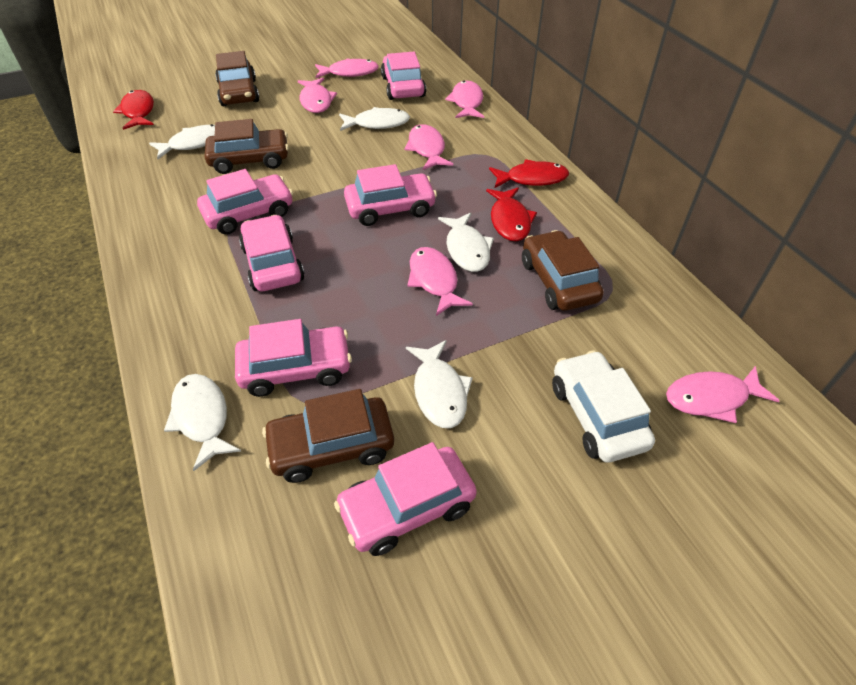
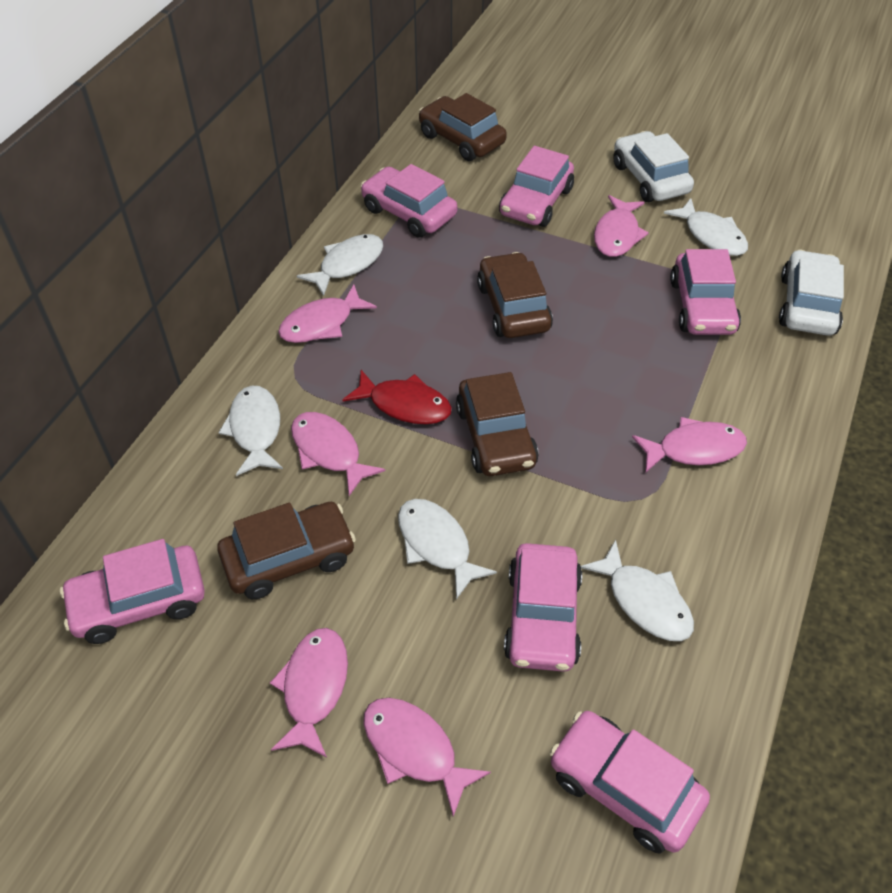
red fish: [113,90,154,130] [486,188,537,241] [489,159,569,188] = 3 -> [343,370,452,424] = 1
white car: [552,350,655,463] = 1 -> [613,131,694,202] [779,250,844,336] = 2

